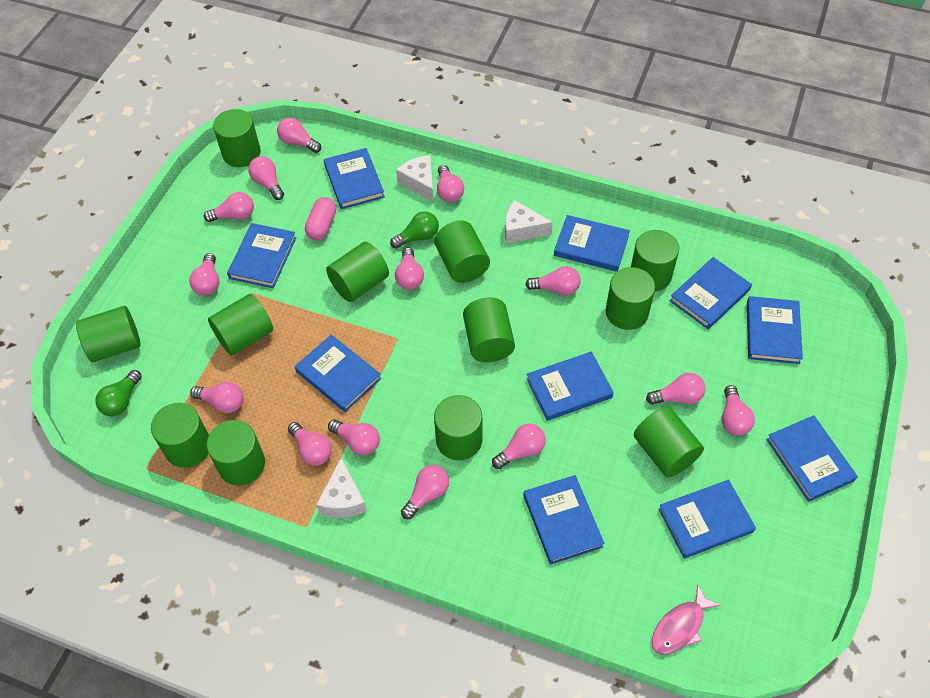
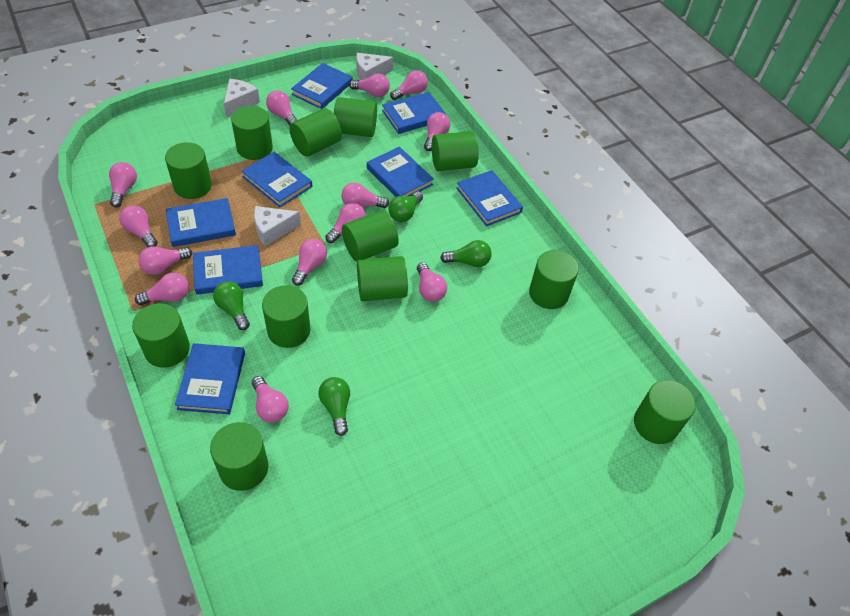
blue book: [227,223,296,288] [295,335,381,412] [324,148,385,209] [523,475,604,564] [526,351,614,421] [554,215,630,272] [658,480,756,558] [669,257,752,329] [747,296,803,364] [766,415,858,502] = 10 -> [166,198,236,247] [175,343,245,414] [193,245,263,295] [241,152,312,207] [291,63,353,109] [367,147,434,197] [382,92,446,134] [456,170,523,226] = 8
green light bulb: [95,370,142,416] [390,211,439,249] = 2 -> [213,281,250,330] [318,377,350,436] [388,191,423,222] [440,240,492,267] = 4
pink capsule: [305,197,336,240] = 1 -> none = 0
pink fish: [652,584,721,655] = 1 -> none = 0
pink light bulb: [189,253,219,296] [190,382,243,413] [204,192,254,222] [248,156,284,200] [277,117,321,153] [288,422,332,466] [328,420,380,455] [395,247,424,290] [401,465,449,519] [437,165,464,202] [492,424,546,469] [525,266,581,296] [646,373,706,405] [722,385,755,436] = 14 -> [109,162,137,207] [119,205,158,247] [135,273,189,305] [138,247,192,275] [252,376,289,423] [266,90,297,125] [292,239,327,286] [325,203,366,243] [341,183,389,208] [349,74,390,97] [390,70,428,100] [417,262,447,302] [424,112,450,151] = 13

